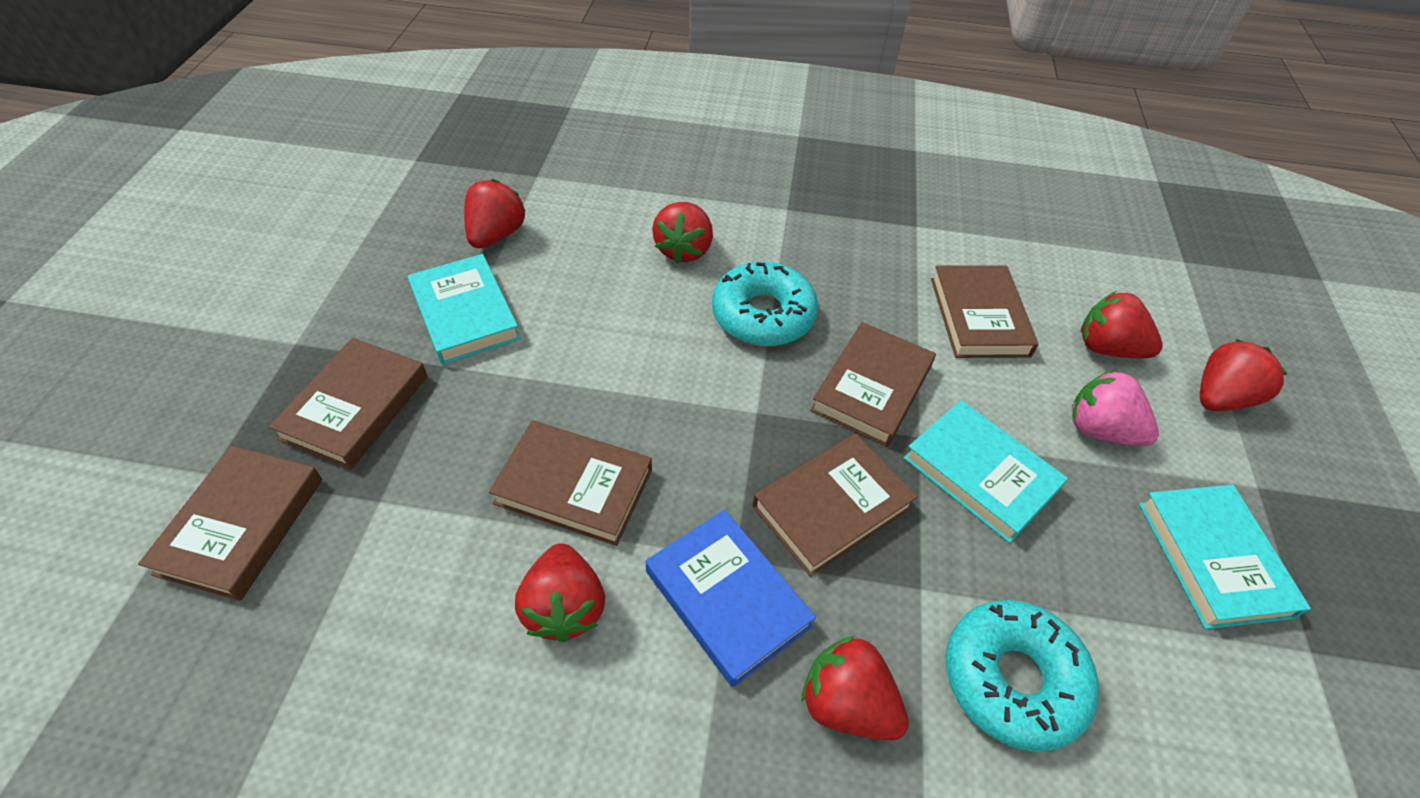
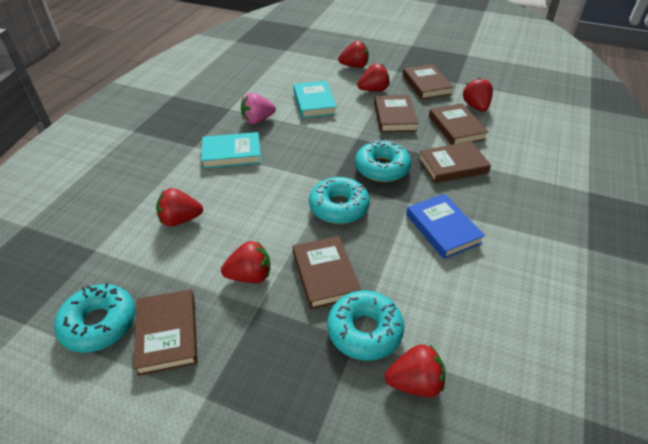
turquoise book: [408,254,521,365] [904,400,1068,543] [1139,485,1311,629] = 3 -> [201,132,261,169] [293,81,337,118] = 2
turquoise donut: [712,262,818,346] [946,600,1099,752] = 2 -> [54,283,135,353] [309,177,370,224] [327,291,404,360] [355,139,411,182] = 4

